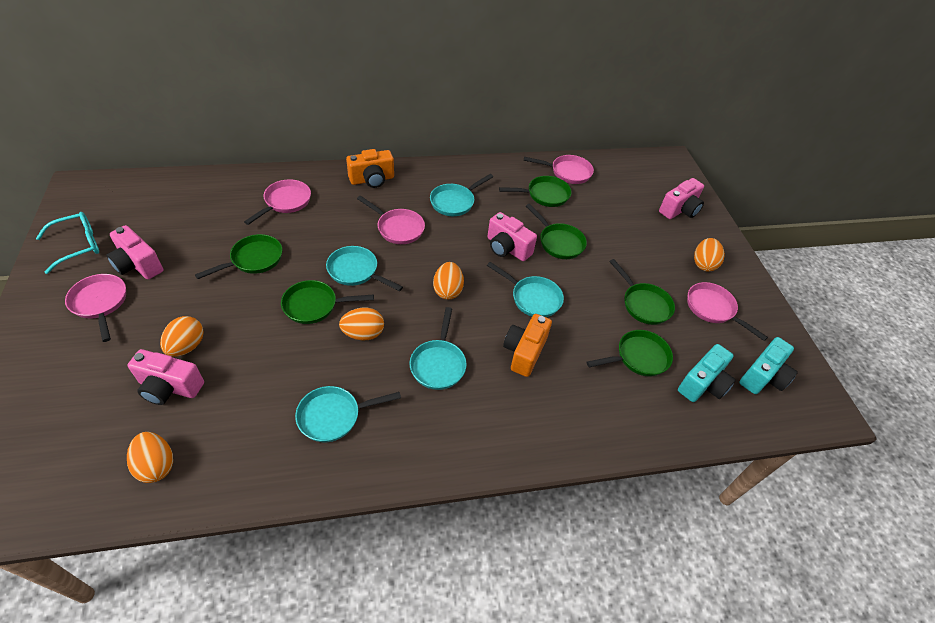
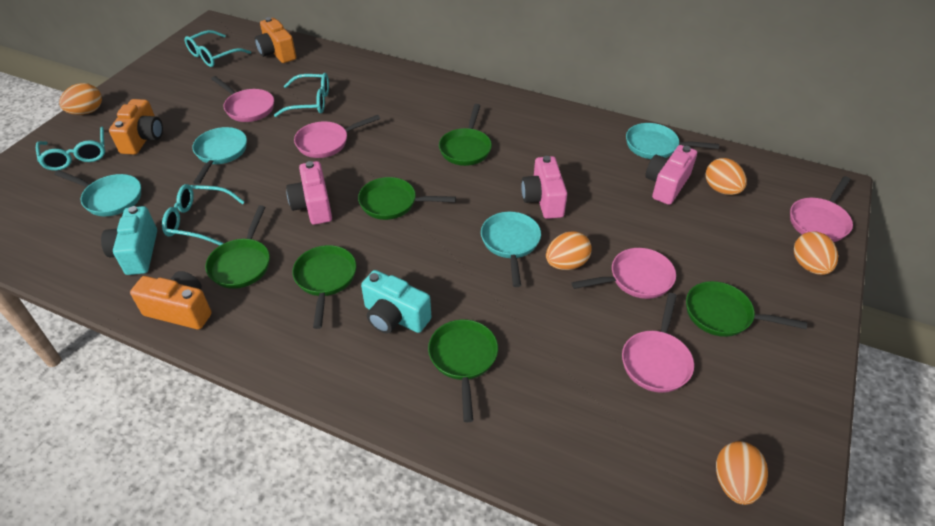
orange camera: [346,149,394,188] [503,314,552,377] = 2 -> [109,99,163,155] [130,271,212,329] [255,17,296,63] = 3
pink camera: [106,225,163,279] [128,349,204,405] [487,212,537,261] [659,178,704,219] = 4 -> [286,161,332,225] [521,156,567,219] [645,145,697,205] = 3
turquoise glasses: [36,212,99,274] = 1 -> [36,127,105,171] [162,184,244,245] [185,30,251,67] [274,73,329,117] = 4
turquoise pan: [295,386,401,442] [326,246,403,291] [409,307,467,390] [430,174,493,216] [487,262,564,317] = 5 -> [54,170,141,216] [192,127,247,185] [481,212,541,287] [626,123,719,159] = 4

